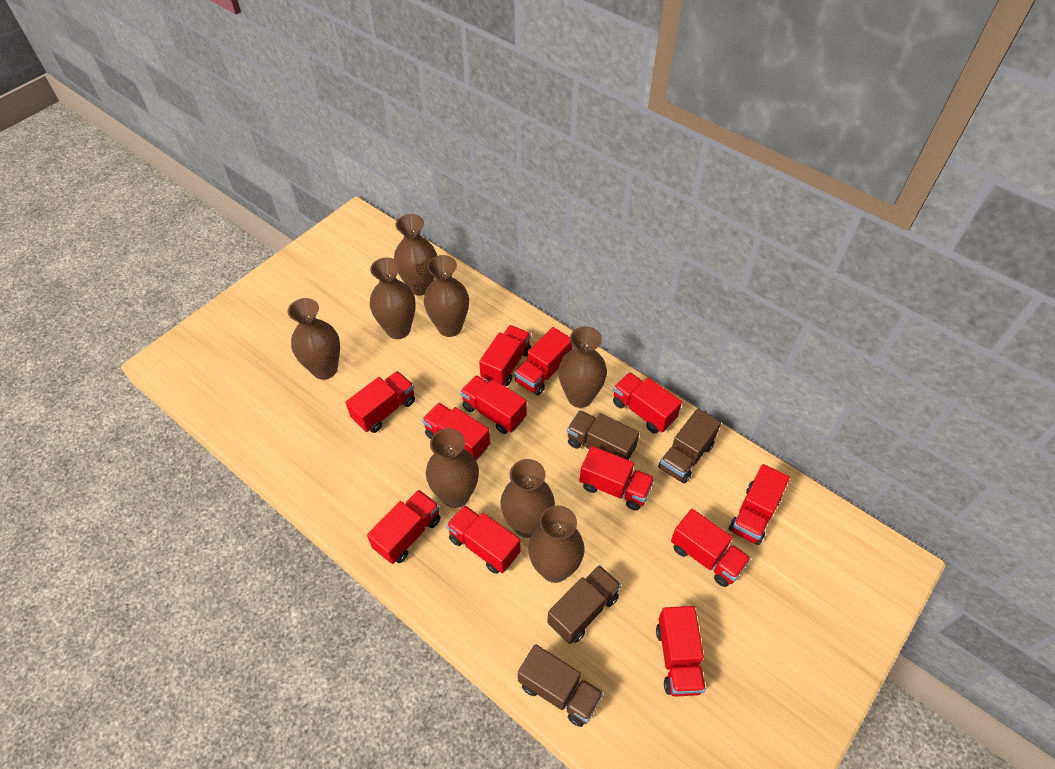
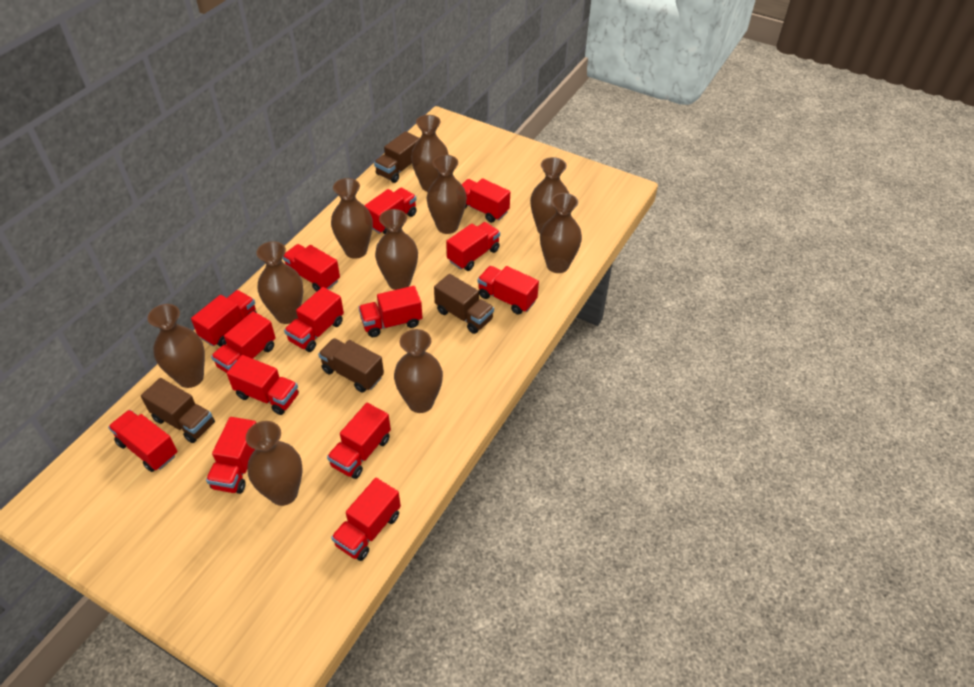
brown vase: [288,298,340,380] [370,258,416,339] [394,214,437,296] [424,255,469,337] [426,428,479,508] [500,459,555,538] [528,505,585,583] [558,326,607,408] = 8 -> [148,304,205,388] [246,421,303,506] [256,241,303,324] [331,178,373,259] [375,209,418,290] [394,329,443,413] [411,115,449,192] [426,155,467,234] [530,157,569,234] [540,193,582,273] = 10
red truck: [345,371,415,433] [367,490,441,564] [422,403,490,461] [446,505,520,574] [460,375,527,434] [479,325,531,386] [514,327,572,395] [579,446,655,511] [613,372,682,434] [656,606,706,697] [671,509,751,587] [729,464,790,545] = 12 -> [108,410,178,472] [191,290,257,347] [206,417,256,494] [211,311,276,373] [227,355,299,415] [283,244,340,292] [284,287,344,352] [327,403,391,479] [331,478,401,561] [358,286,422,337] [364,188,417,234] [446,222,500,271] [461,178,510,223] [478,266,539,315] = 14

